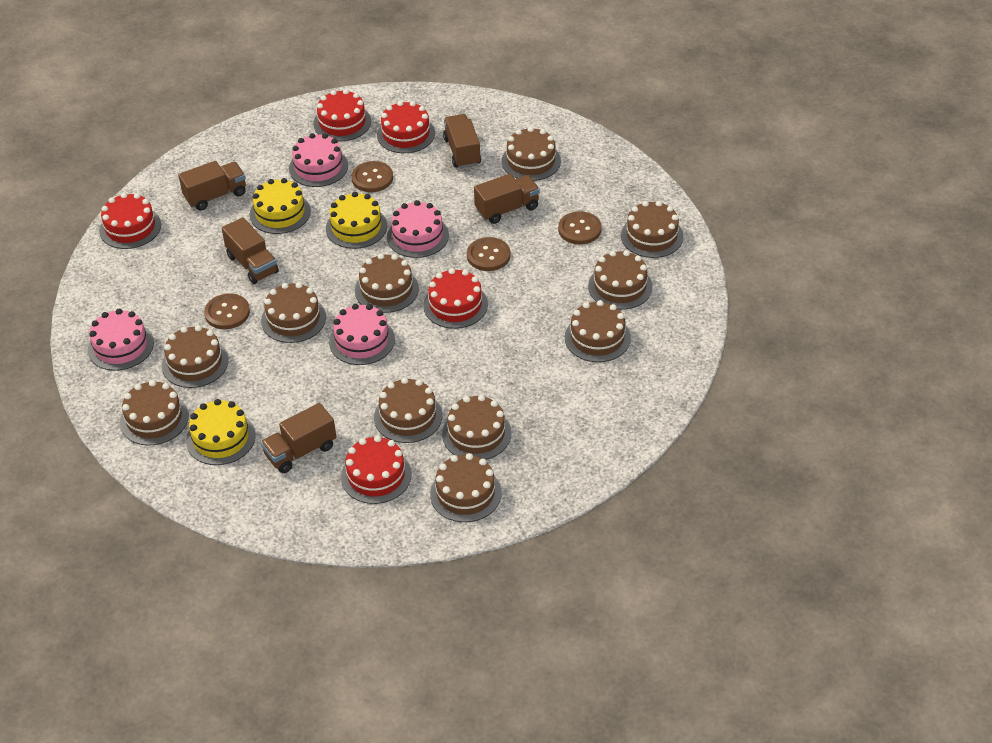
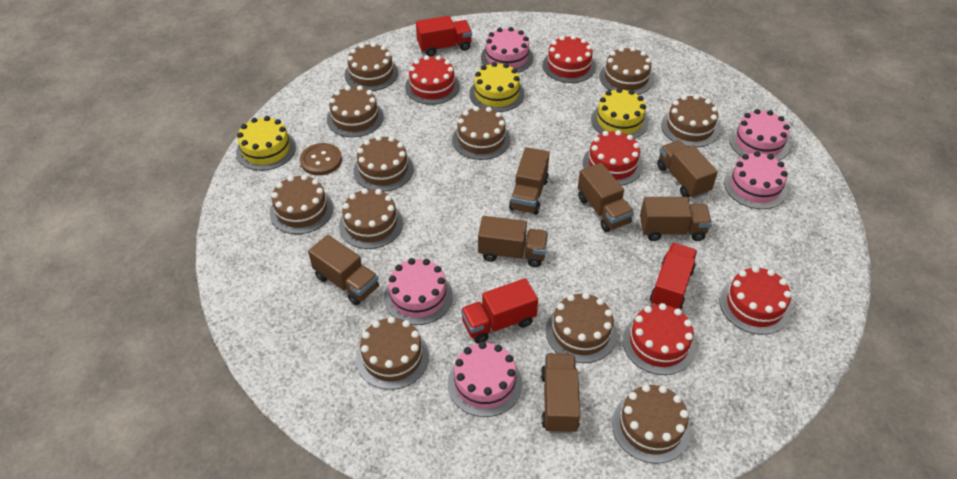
brown button: [204,294,250,329] [351,161,393,192] [467,237,511,271] [558,211,602,245] = 4 -> [300,143,342,175] = 1
brown truck: [178,161,246,211] [222,217,279,284] [261,403,336,473] [443,114,481,168] [474,174,540,224] = 5 -> [308,235,379,305] [478,216,548,267] [509,147,550,215] [541,353,580,434] [578,163,634,232] [640,197,712,241] [657,140,718,199] = 7
pink cake: [88,309,154,371] [289,133,348,187] [329,304,395,365] [387,200,449,258] = 4 -> [384,258,453,325] [448,342,522,417] [481,27,533,73] [724,151,788,209] [729,109,790,161] = 5
red truck: none = 0 -> [416,16,472,57] [461,278,538,344] [650,243,697,309] = 3

